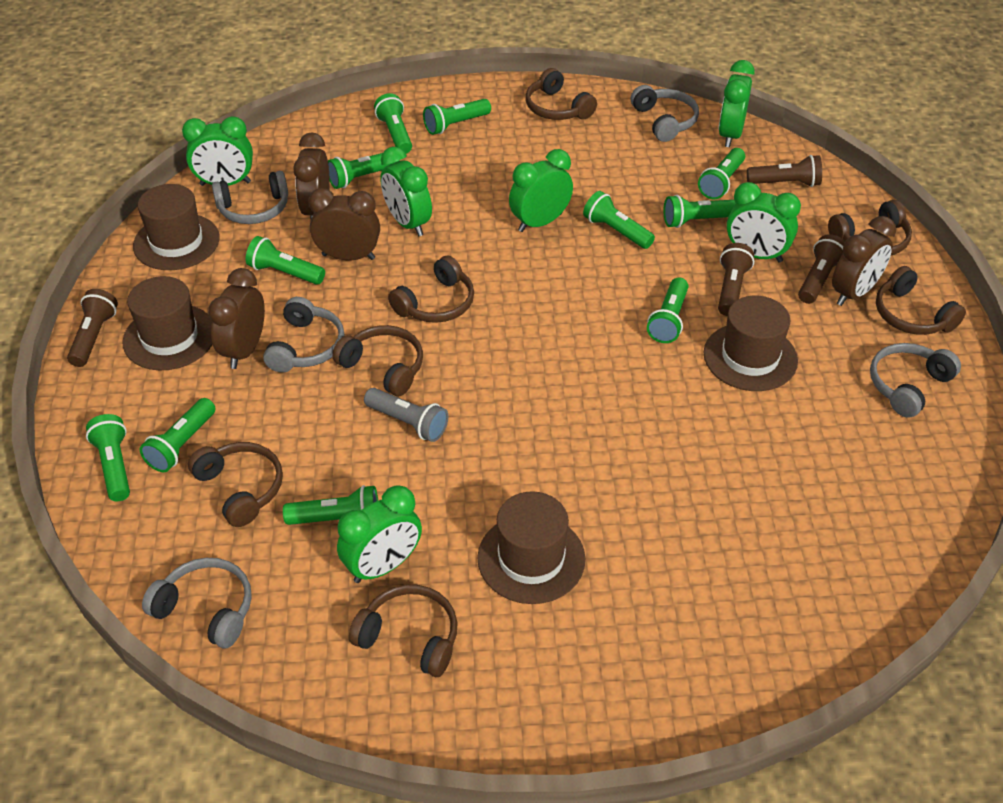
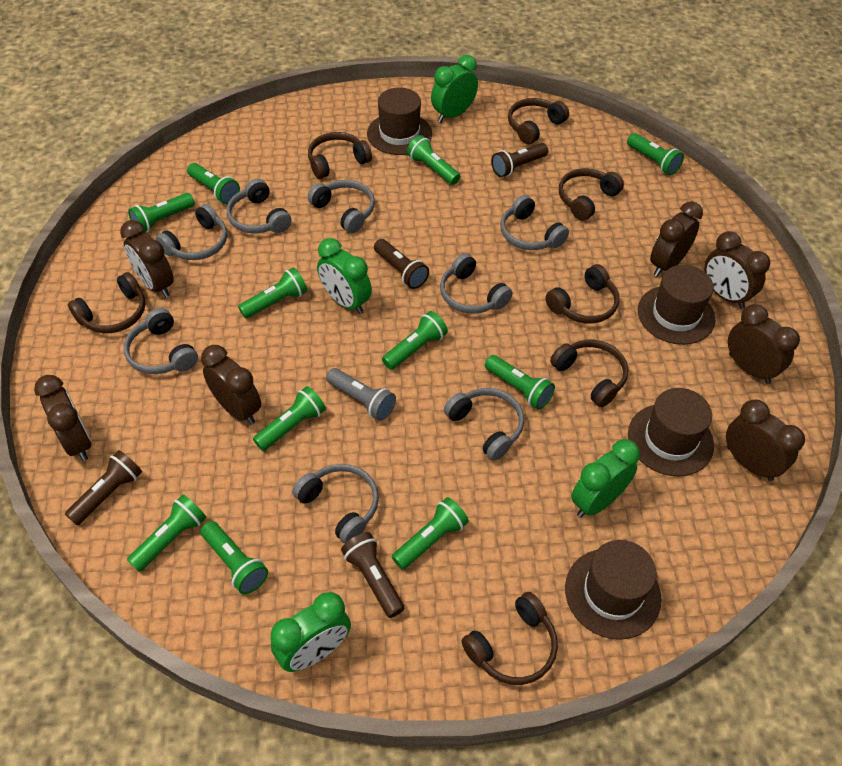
brown clock: [208,268,265,369] [293,132,330,219] [308,188,380,260] [832,216,896,306] = 4 -> [34,375,91,461] [120,220,174,298] [201,345,261,425] [650,201,703,277] [704,231,770,309] [726,400,805,481] [728,304,800,384] = 7
green clock: [182,116,253,186] [337,485,422,583] [380,147,432,236] [509,149,573,232] [719,60,755,147] [727,182,801,263] = 6 -> [271,592,351,672] [317,238,372,314] [431,55,478,122] [571,439,640,518] = 4
grey headphones: [142,558,252,648] [212,171,288,224] [263,297,344,372] [631,85,699,142] [870,343,961,418] = 5 -> [124,308,198,374] [156,204,227,260] [227,179,292,233] [292,464,379,543] [308,180,375,233] [440,253,513,314] [444,388,524,461] [500,195,569,250] = 8

